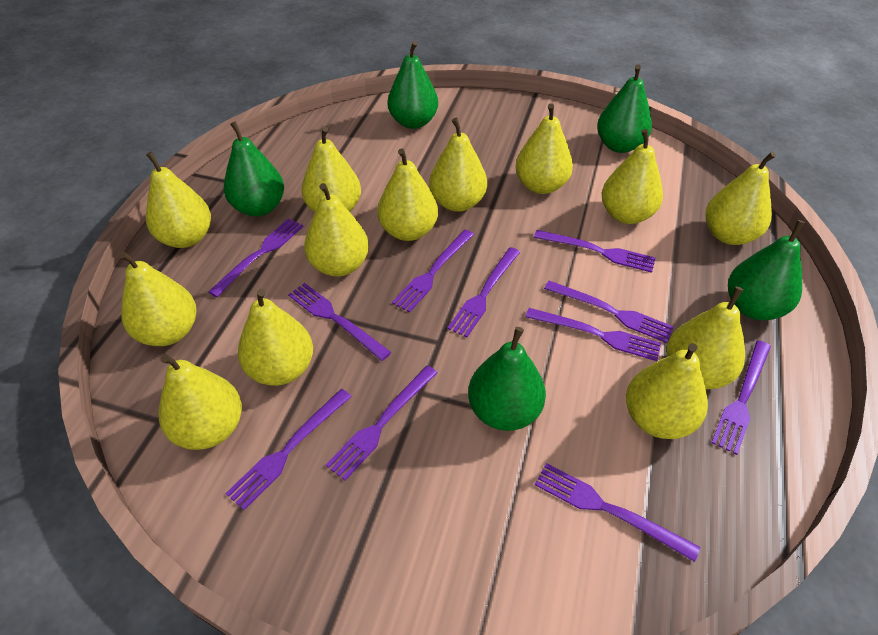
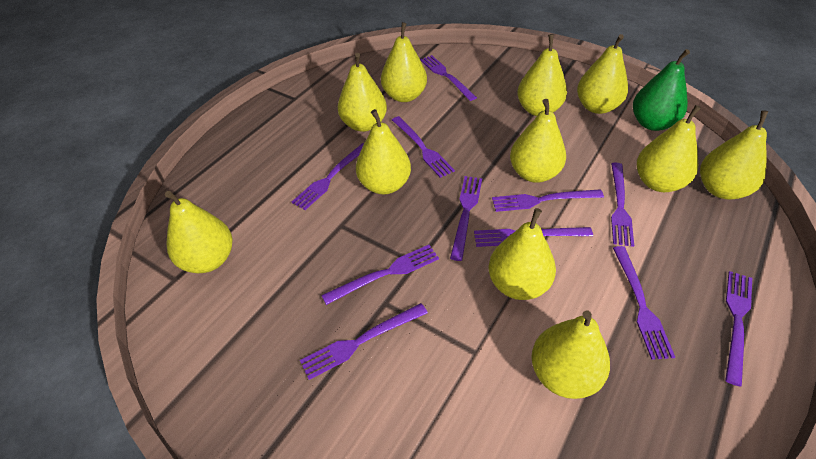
green pear: [224,121,284,216] [388,41,438,129] [468,327,546,431] [597,65,652,153] [728,220,805,320] = 5 -> [633,49,690,131] = 1
yellow pear: [119,251,196,346] [146,152,211,248] [158,354,242,450] [238,289,313,386] [301,127,361,212] [304,183,369,277] [377,148,438,241] [429,118,487,212] [515,103,573,194] [602,129,663,224] [626,343,708,439] [667,286,745,389] [706,152,776,245] = 13 -> [165,191,233,273] [338,53,387,132] [356,109,411,194] [381,22,427,102] [488,208,556,300] [510,99,566,183] [517,34,567,116] [531,310,610,399] [577,34,628,114] [637,105,701,192] [700,110,768,200] = 11

